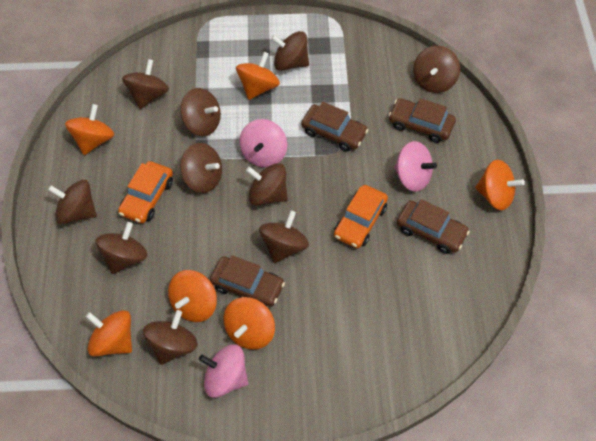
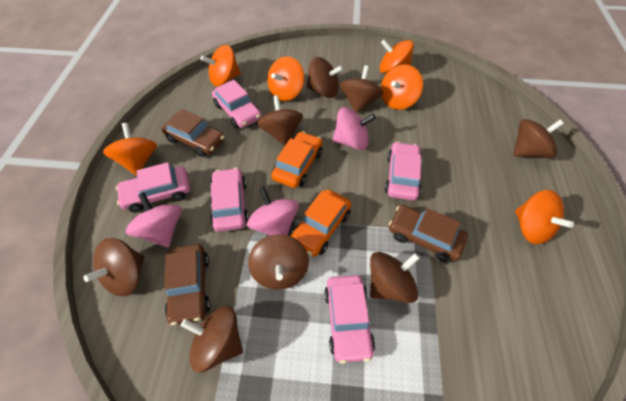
brown car: [210,255,285,307] [301,102,368,152] [389,98,456,143] [397,199,470,254] = 4 -> [162,109,225,157] [164,244,210,325] [389,205,468,262] = 3
brown spinning top: [48,180,97,224] [96,222,147,274] [122,59,169,109] [143,310,198,365] [180,88,221,136] [180,143,222,193] [246,163,288,206] [259,211,309,263] [271,31,309,71] [413,46,460,93] = 10 -> [83,238,144,296] [181,306,243,372] [248,234,309,290] [257,95,303,146] [307,57,343,98] [340,66,383,113] [370,252,420,303] [513,119,564,158] = 8
pink car: none = 0 -> [116,162,190,213] [210,168,249,232] [212,80,262,128] [324,275,375,364] [385,142,422,200] = 5

